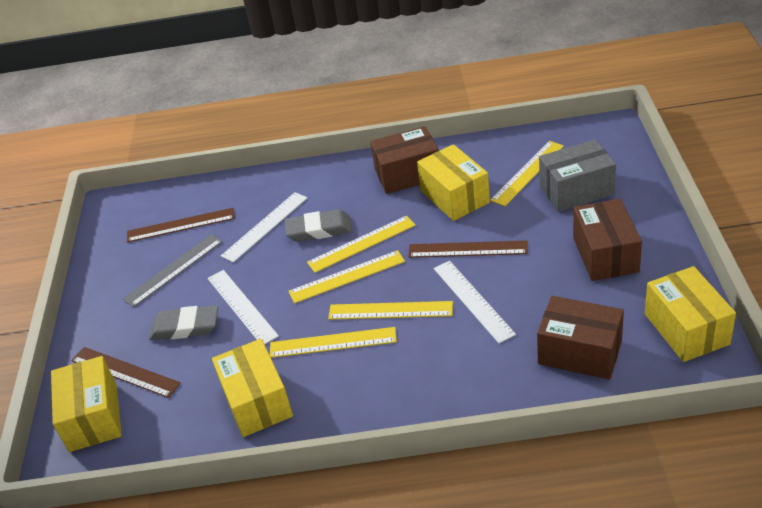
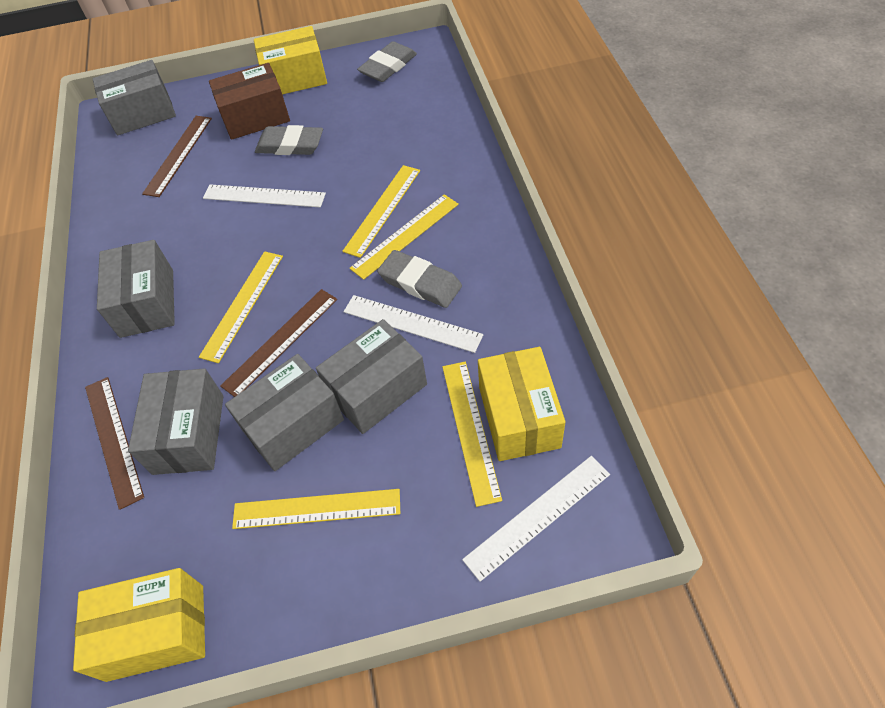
brown box: [370,126,439,194] [537,296,624,380] [573,199,642,281] = 3 -> [209,63,290,140] = 1
grey box: [539,140,616,212] = 1 -> [93,60,176,135] [97,240,175,338] [128,369,223,475] [225,354,344,471] [316,319,427,434] = 5
grey eraser: [149,305,218,340] [285,209,352,242] = 2 -> [255,125,323,155] [357,41,417,82] [377,250,462,308] = 3
grey ruler: [123,234,222,307] = 1 -> none = 0
yellow box: [51,356,122,452] [212,339,293,437] [417,144,490,221] [645,266,736,362] = 4 -> [73,568,205,682] [254,26,327,94] [478,347,565,461] = 3

